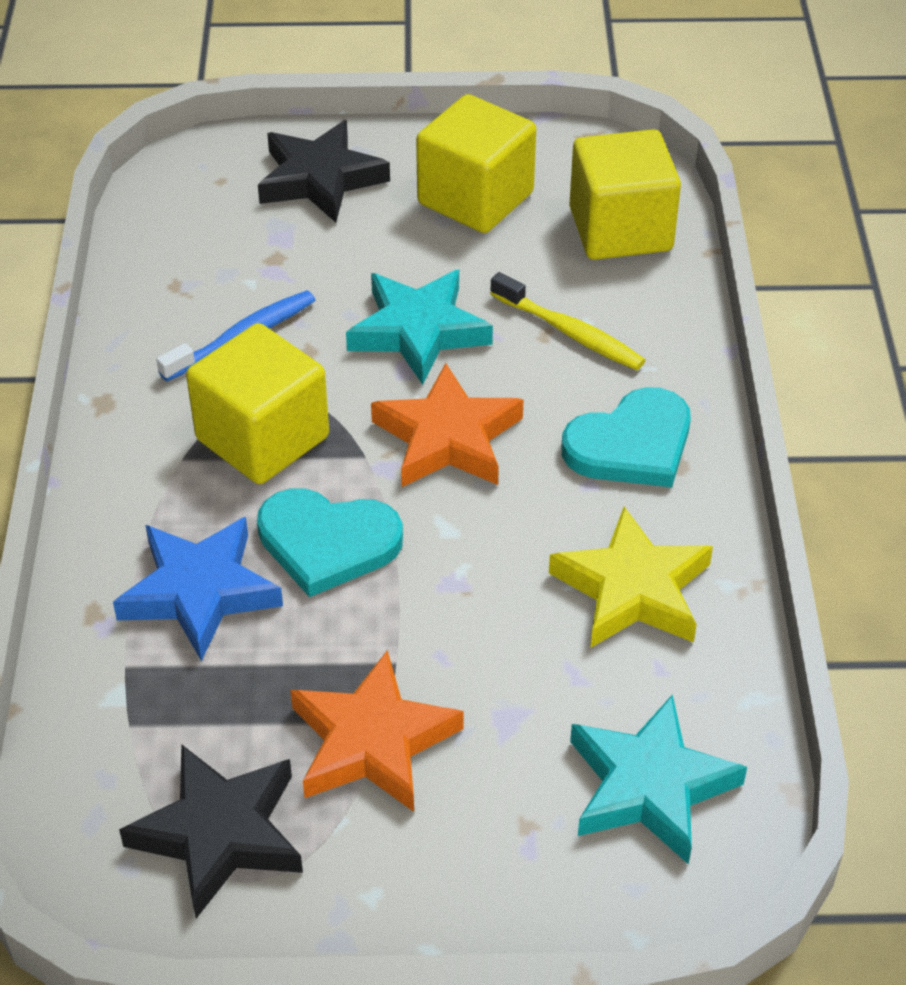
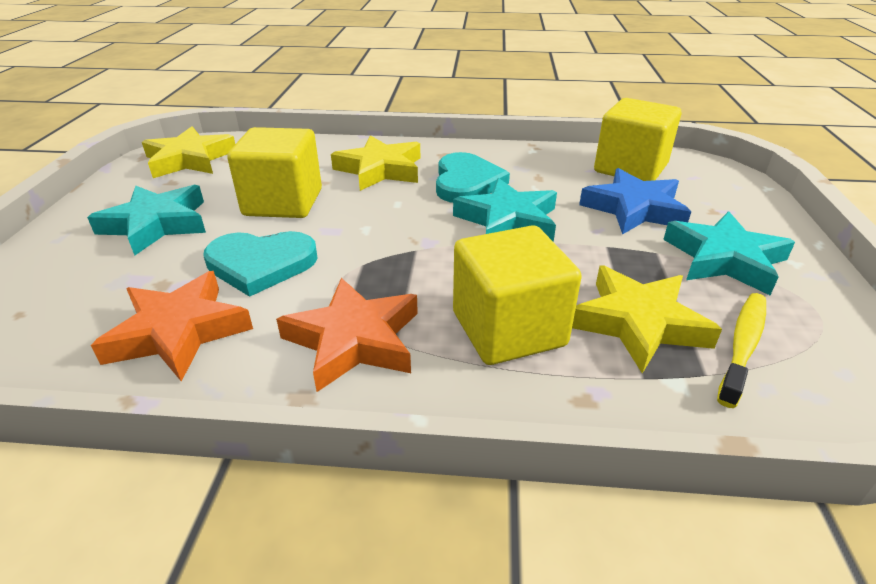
black star: [119,744,303,918] [258,120,390,222] = 2 -> none = 0
blue toothbrush: [156,290,315,381] = 1 -> none = 0
turquoise star: [346,270,493,385] [570,694,747,865] = 2 -> [87,185,206,256] [453,178,557,242] [663,212,795,295] = 3
yellow star: [549,506,713,647] = 1 -> [142,126,235,178] [331,135,420,191] [572,265,722,373] = 3

